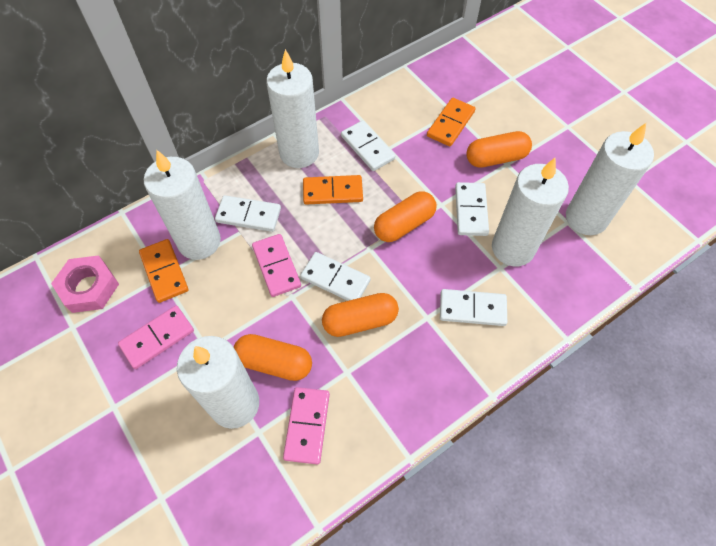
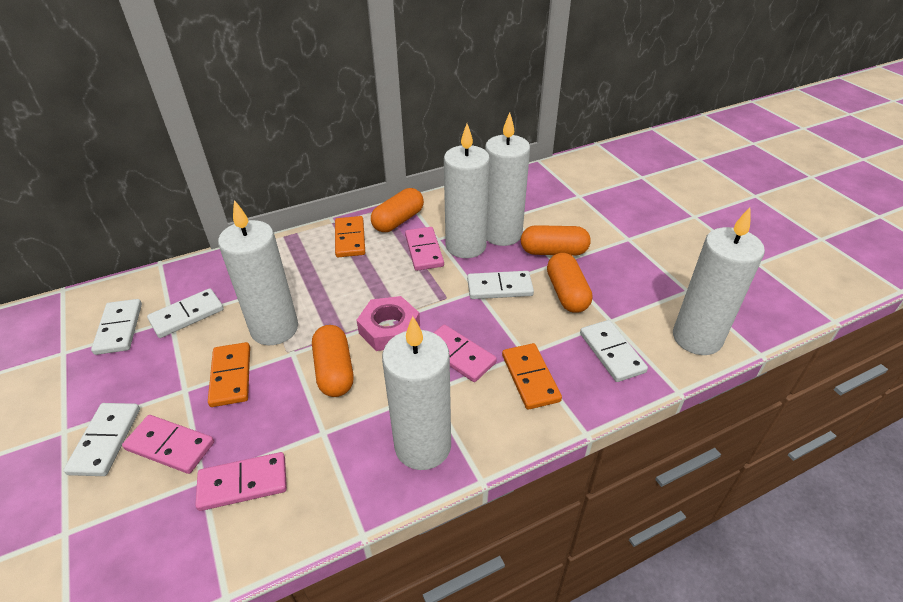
pink domino: [118,306,194,369] [252,234,301,297] [283,387,330,464] = 3 -> [122,415,214,474] [195,452,287,511] [405,227,444,271] [434,324,497,382] = 4

